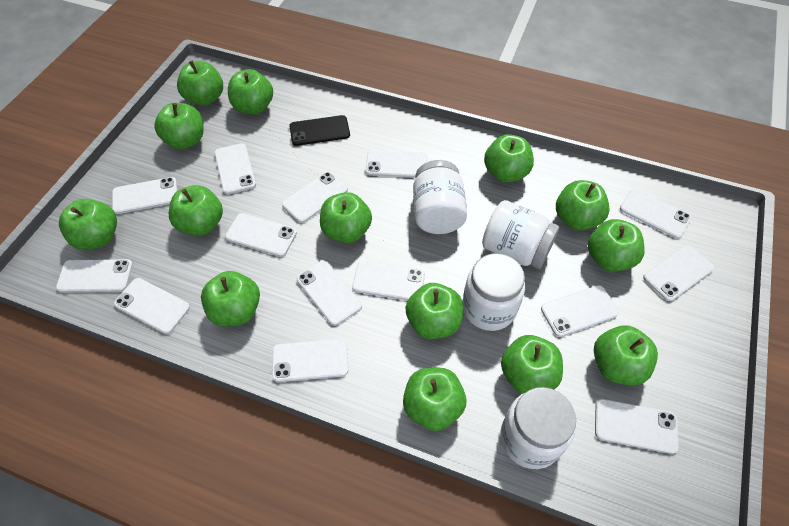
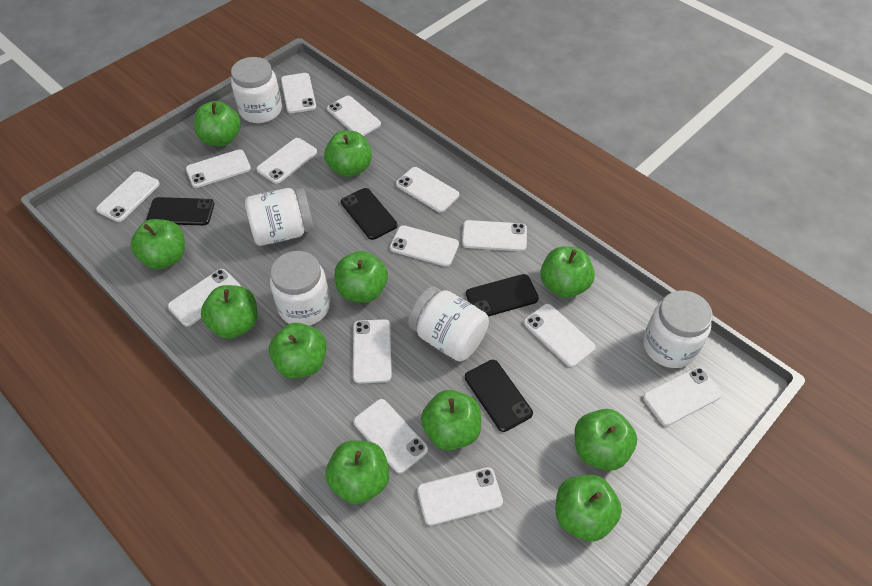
black phone: [290,115,350,146] = 1 -> [146,197,214,225] [341,188,398,240] [465,360,533,432] [466,274,539,317] = 4
green apple: [59,199,117,250] [154,103,204,149] [169,185,223,236] [177,61,223,106] [201,271,260,326] [228,69,273,114] [320,192,372,243] [403,367,466,431] [406,283,463,339] [484,134,534,182] [501,335,563,394] [556,180,610,231] [588,219,645,272] [594,325,658,385] = 14 -> [130,219,185,269] [194,101,241,146] [201,285,258,339] [269,323,326,379] [324,131,372,177] [325,440,389,504] [335,251,388,303] [421,390,481,450] [540,246,595,298] [555,475,622,542] [574,409,637,471] = 11
white jar: [413,160,467,234] [463,253,525,331] [482,200,560,269] [500,387,576,469] = 4 -> [231,57,282,123] [245,188,314,246] [270,251,330,326] [408,286,489,362] [643,291,713,368] = 5

